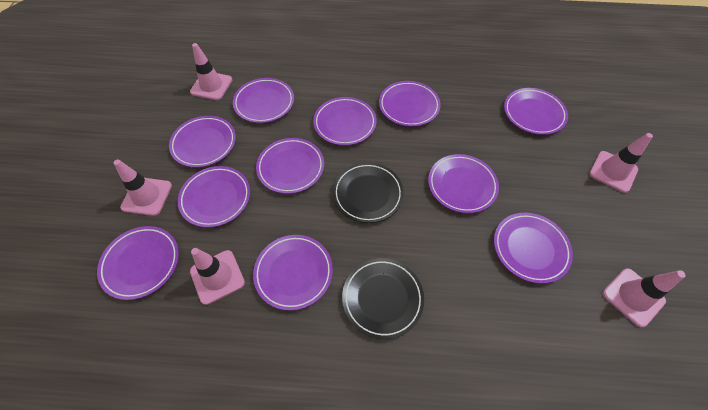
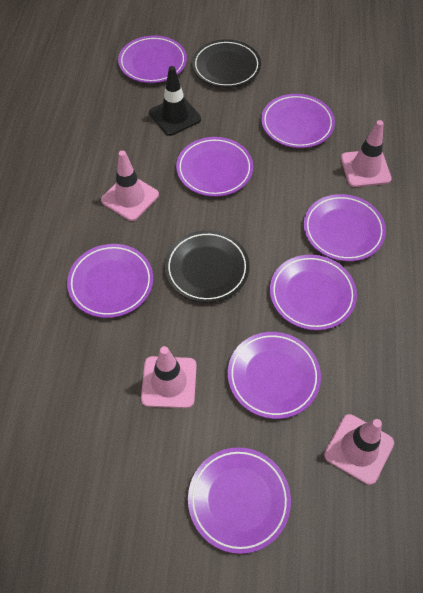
black traffic cone: none = 0 -> [149,66,201,136] = 1
pink traffic cone: [114,160,172,216] [190,43,232,100] [190,248,245,305] [589,133,653,193] [603,268,686,327] = 5 -> [101,150,159,221] [141,346,197,408] [324,414,394,485] [341,120,392,187] = 4
purple plate: [97,226,179,300] [169,116,236,168] [178,166,250,228] [233,78,294,123] [253,235,333,311] [256,138,324,194] [313,97,377,146] [379,81,441,127] [428,154,499,213] [494,213,573,284] [504,88,568,135] = 11 -> [67,244,153,318] [118,35,187,83] [176,137,253,197] [188,447,291,554] [228,332,321,419] [261,94,335,148] [270,255,357,330] [304,194,386,262] = 8

